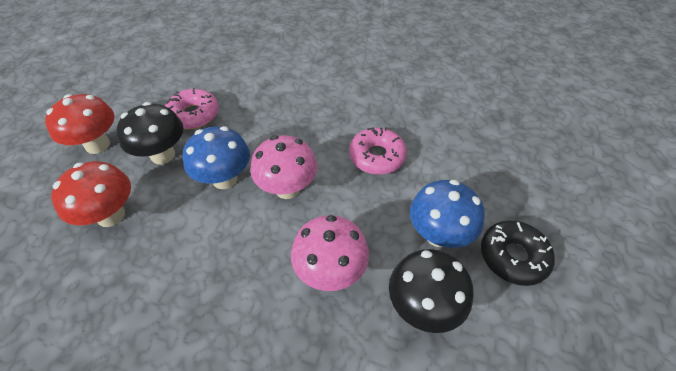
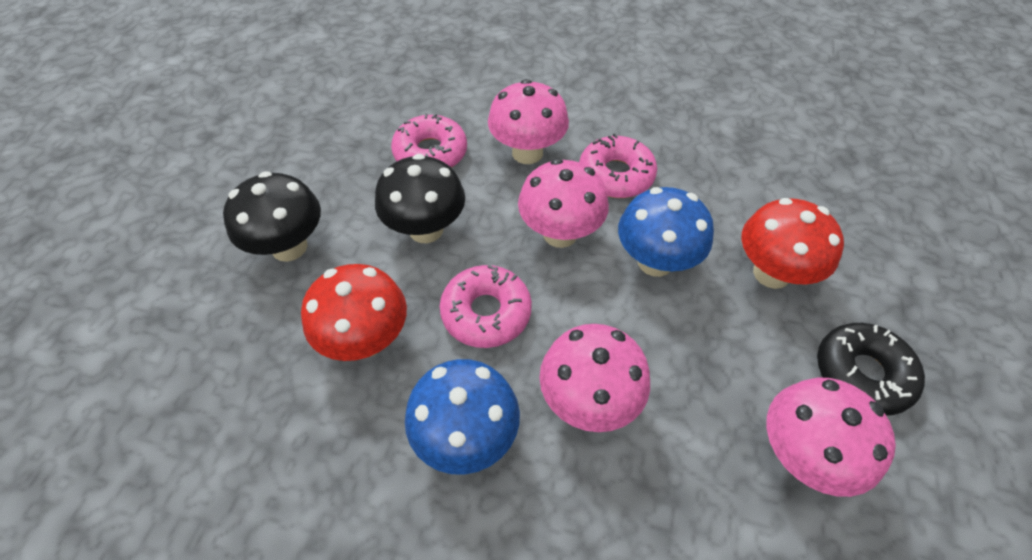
pink donut: [165,88,219,129] [349,127,407,175] = 2 -> [391,113,467,168] [440,265,532,348] [579,134,657,198] = 3
pink mushroom: [251,135,317,199] [291,215,369,291] = 2 -> [488,79,569,164] [518,159,609,248] [539,324,650,432] [767,378,896,497] = 4

